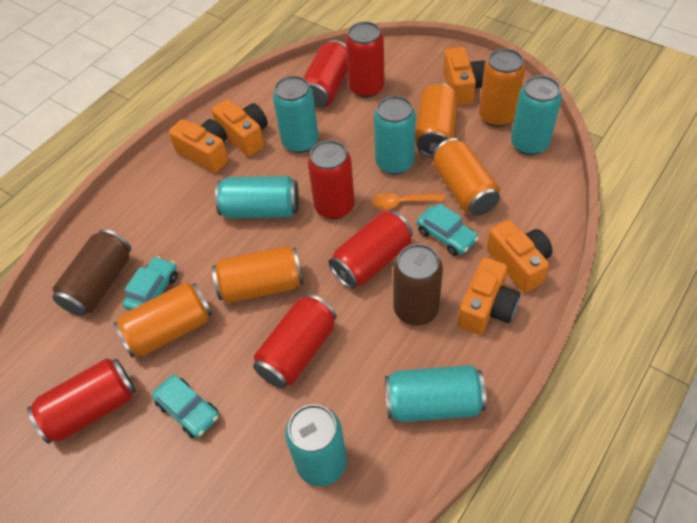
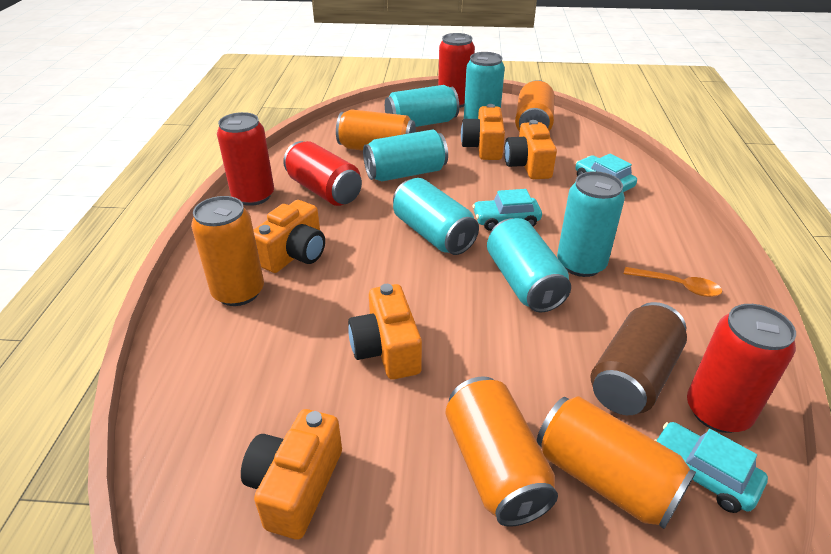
brown can: [53,229,131,316] [393,244,443,325] = 2 -> [591,302,687,415] = 1
red can: [27,358,136,444] [253,294,337,389] [303,40,348,108] [308,140,355,219] [329,211,413,289] [346,21,385,98] = 6 -> [217,112,274,206] [283,141,362,206] [438,33,475,108] [687,304,796,433] = 4

